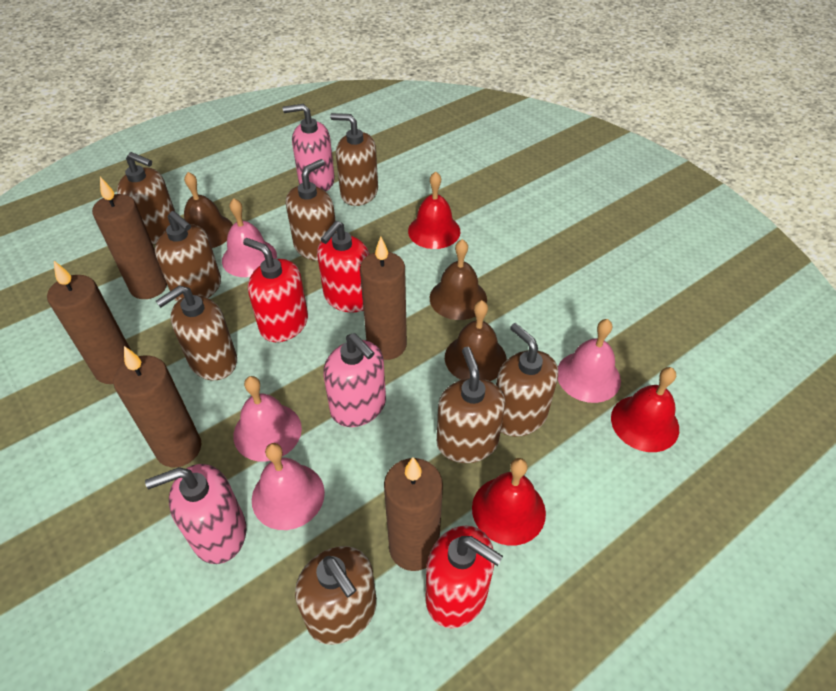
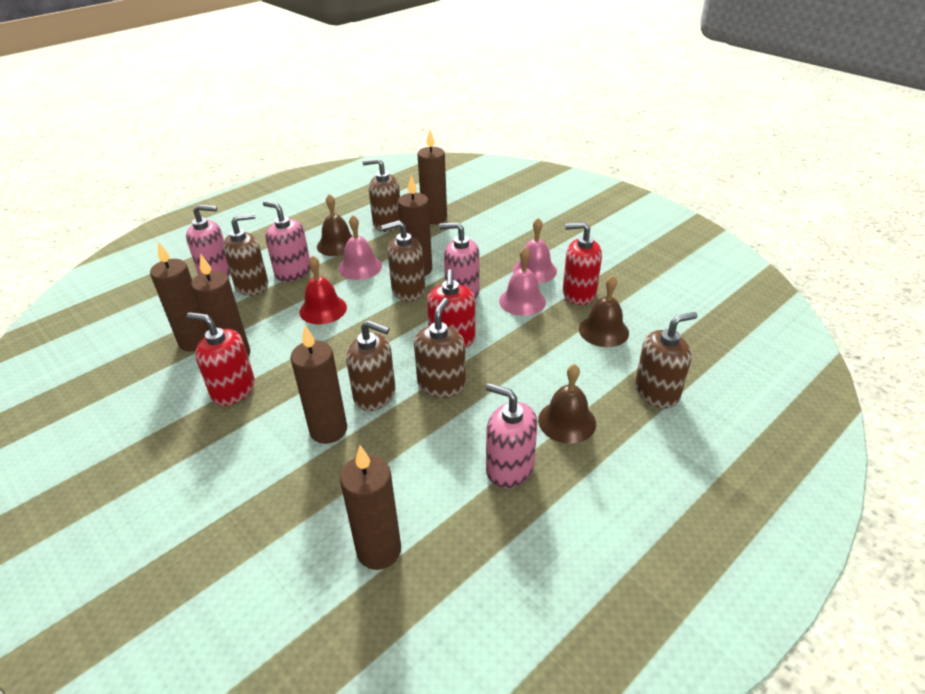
brown candle: [47,261,131,384] [92,177,167,299] [114,346,202,467] [360,236,407,360] [384,457,443,571] = 5 -> [150,242,207,352] [191,255,250,356] [290,326,347,444] [340,446,401,570] [398,175,432,276] [417,130,447,224] = 6
brown soap dispenser: [117,152,175,244] [155,211,221,301] [156,285,237,380] [286,159,337,261] [295,546,377,645] [330,113,378,206] [437,347,505,463] [496,323,558,437] = 8 -> [223,213,268,296] [346,320,396,411] [362,158,400,232] [381,220,425,301] [414,298,466,397] [635,312,698,408] = 6
pink bell: [222,198,277,277] [233,376,302,462] [252,443,325,530] [558,319,621,403] = 4 -> [339,215,382,280] [499,247,546,316] [513,218,557,283] = 3
pink soap dispenser: [145,464,247,564] [283,104,335,192] [323,333,386,427] = 3 -> [186,205,230,276] [263,201,310,282] [439,222,480,299] [486,383,537,488] = 4
red bell: [408,172,460,249] [472,458,546,546] [611,367,679,452] = 3 -> [299,255,347,324] = 1

